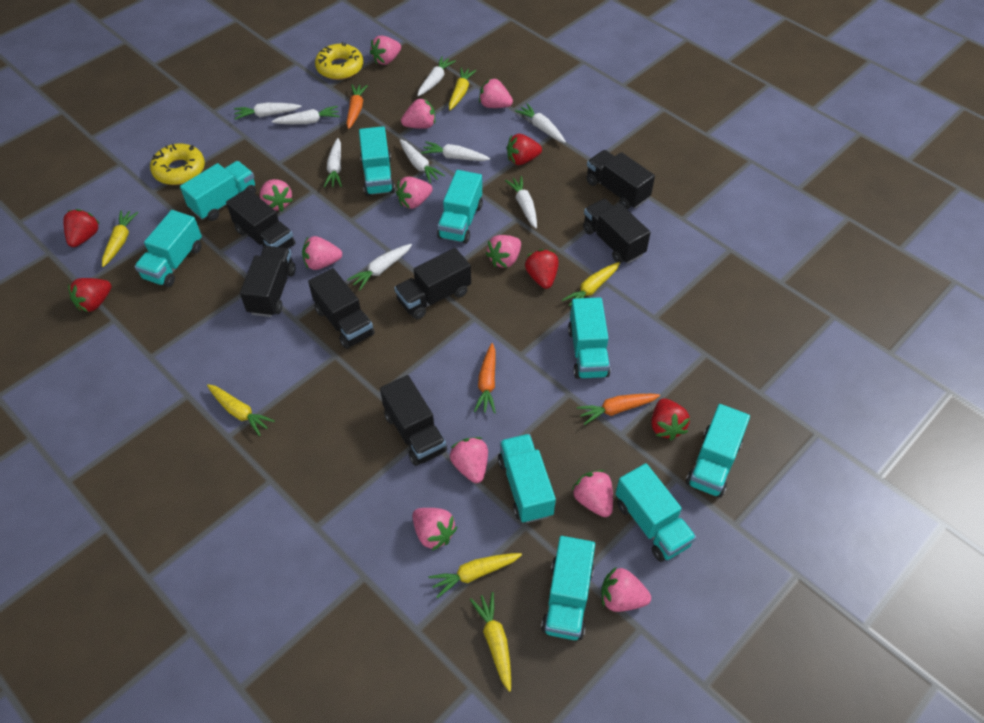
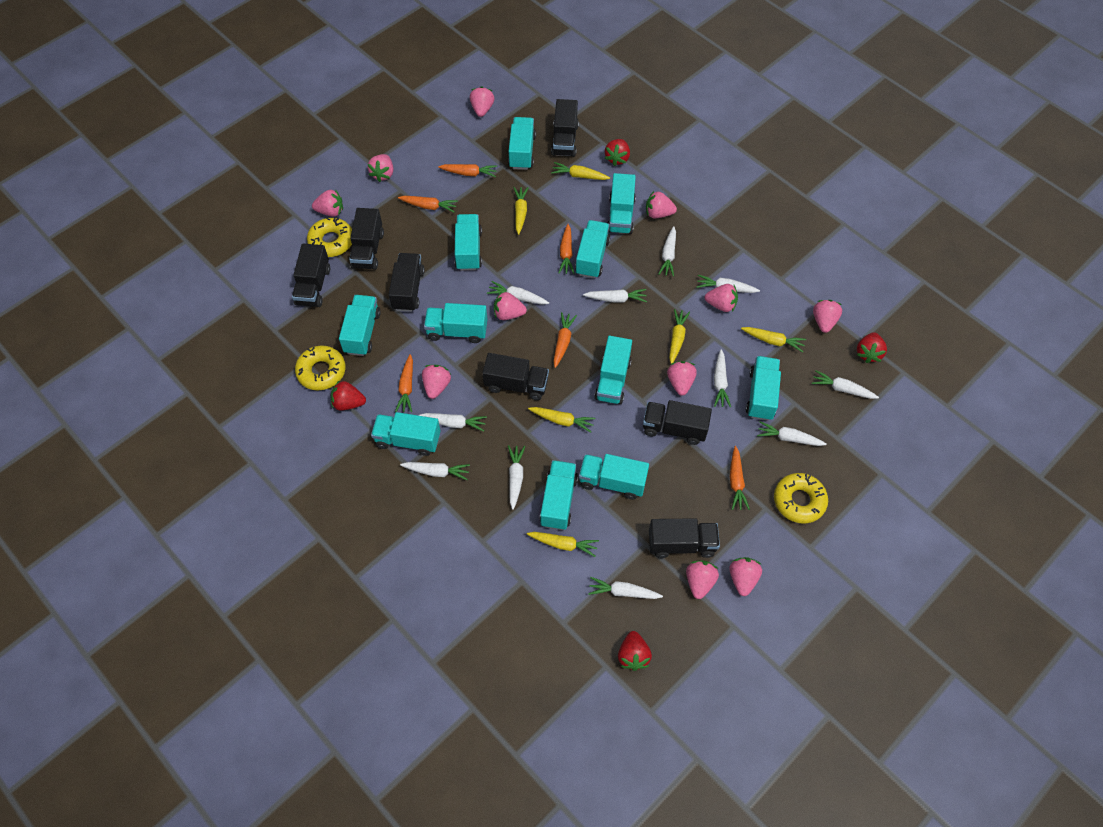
orange carrot: [346,84,368,129] [474,343,496,413] [577,394,660,425] = 3 -> [395,354,413,412] [398,196,458,213] [438,164,497,177] [554,312,577,368] [559,224,574,274] [730,446,750,510] = 6
red strawberry: [63,209,100,247] [68,278,111,312] [507,134,542,165] [525,249,559,289] [651,398,690,440] = 5 -> [331,380,366,410] [605,139,630,166] [618,631,652,671] [857,332,887,363] = 4
turquoise truck: [134,210,202,287] [180,161,256,221] [359,126,395,196] [437,170,483,244] [498,434,556,523] [541,536,595,640] [568,298,611,379] [616,463,696,562] [686,404,750,498] = 9 -> [339,295,381,356] [371,412,441,456] [424,303,488,343] [454,214,482,271] [508,117,536,170] [540,460,578,530] [575,220,610,278] [579,454,649,499] [594,336,632,404] [608,173,636,234] [746,356,781,421] = 11
white carrot: [234,103,302,120] [272,106,340,124] [324,138,342,188] [347,244,412,290] [400,139,445,183] [417,56,456,96] [421,142,490,161] [505,176,537,229] [515,104,566,143] = 9 -> [400,462,470,480] [419,413,487,431] [487,281,549,305] [508,445,525,510] [583,289,647,303] [588,577,663,599] [658,226,676,277] [696,275,760,293] [714,349,731,407] [757,421,827,446] [812,370,879,399] = 11
yellow donut: [150,144,205,185] [315,42,363,80] = 2 -> [295,345,346,391] [307,217,352,257] [774,473,828,524] = 3

